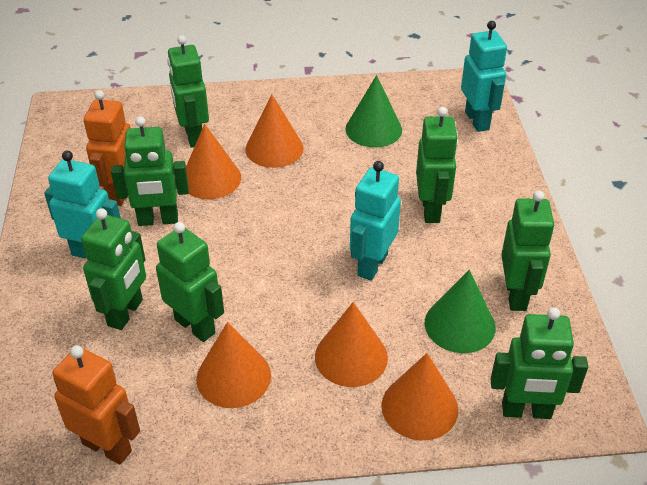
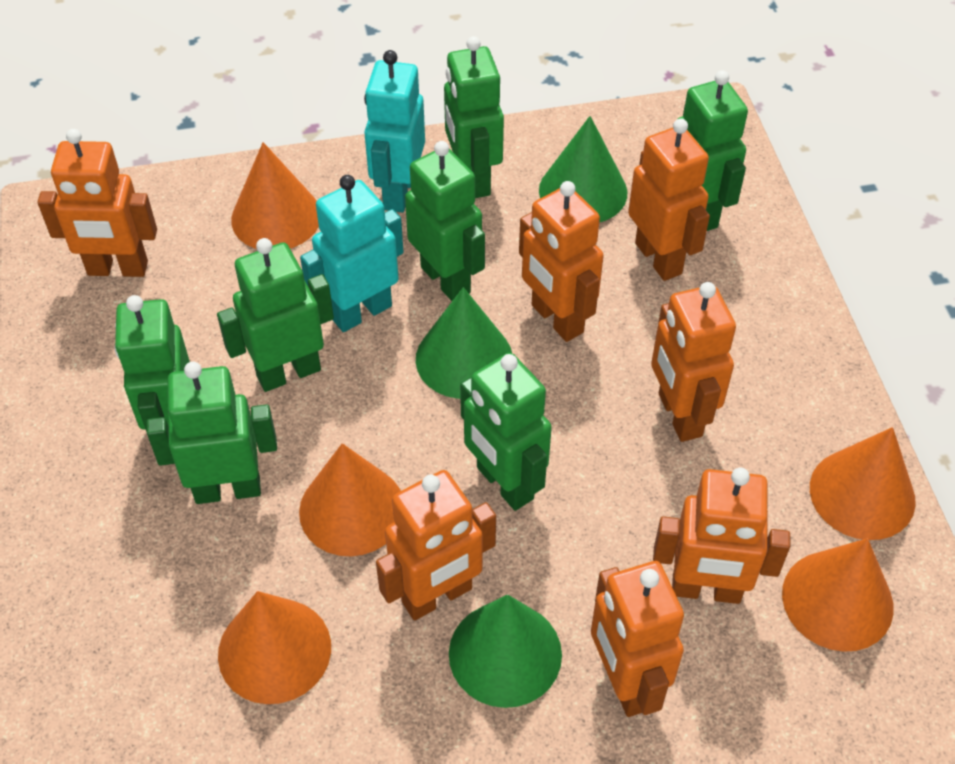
green cone: [346,75,402,148] [424,270,496,353] = 2 -> [416,287,512,399] [449,594,562,708] [539,116,627,223] = 3
orange robot: [53,345,140,465] [84,90,130,206] = 2 -> [37,129,157,277] [376,470,496,620] [519,181,604,342] [591,561,684,717] [628,119,710,281] [651,282,736,442] [653,468,790,604] = 7
turquoise robot: [44,151,121,258] [350,161,401,281] [461,21,507,132] = 3 -> [300,175,404,332] [364,50,425,212] = 2

